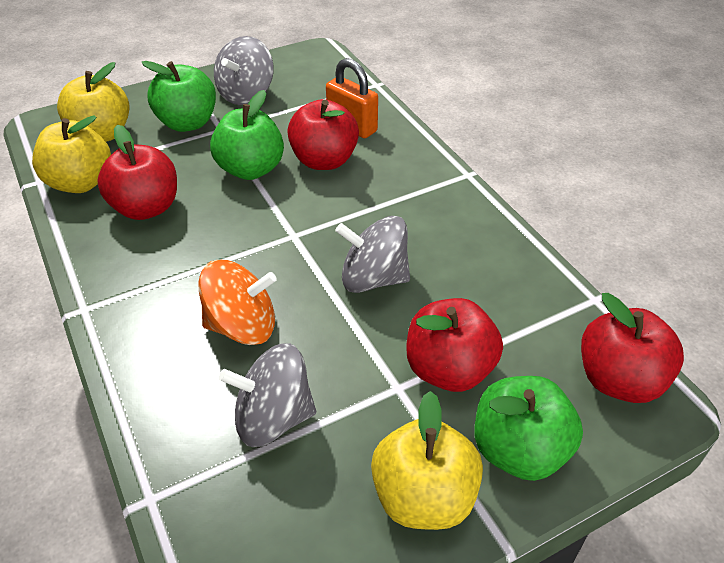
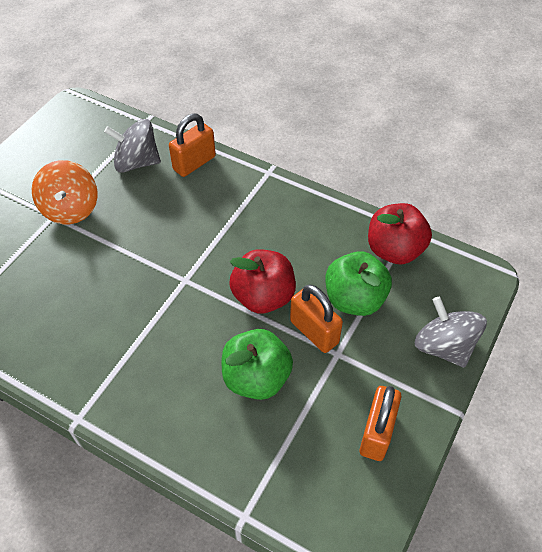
green apple: [141,61,216,132] [210,90,284,180] [475,376,583,481] = 3 -> [222,329,293,400] [326,251,392,316] = 2
grey spinning top: [214,36,274,105] [219,343,316,447] [336,216,410,293] = 3 -> [104,119,161,173] [415,297,487,368] = 2
orange padlock: [326,58,378,138] = 1 -> [169,113,216,177] [290,285,343,353] [359,386,401,461] = 3
red apple: [97,125,177,220] [287,99,359,170] [406,298,503,392] [581,293,684,403] = 4 -> [229,249,296,313] [368,203,432,264] = 2
yellow apple: [32,115,111,193] [57,62,129,142] [371,391,483,530] = 3 -> none = 0

